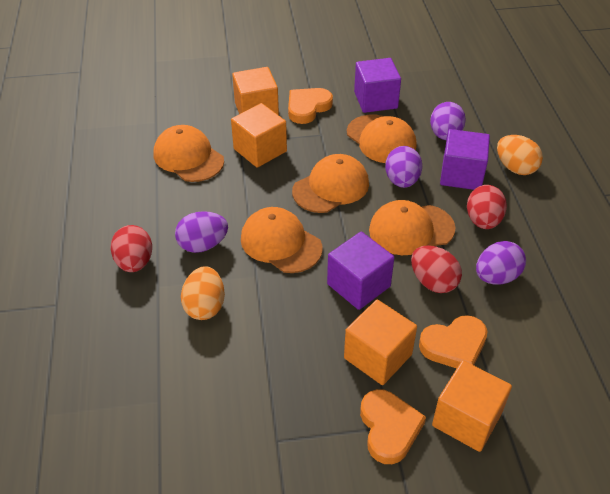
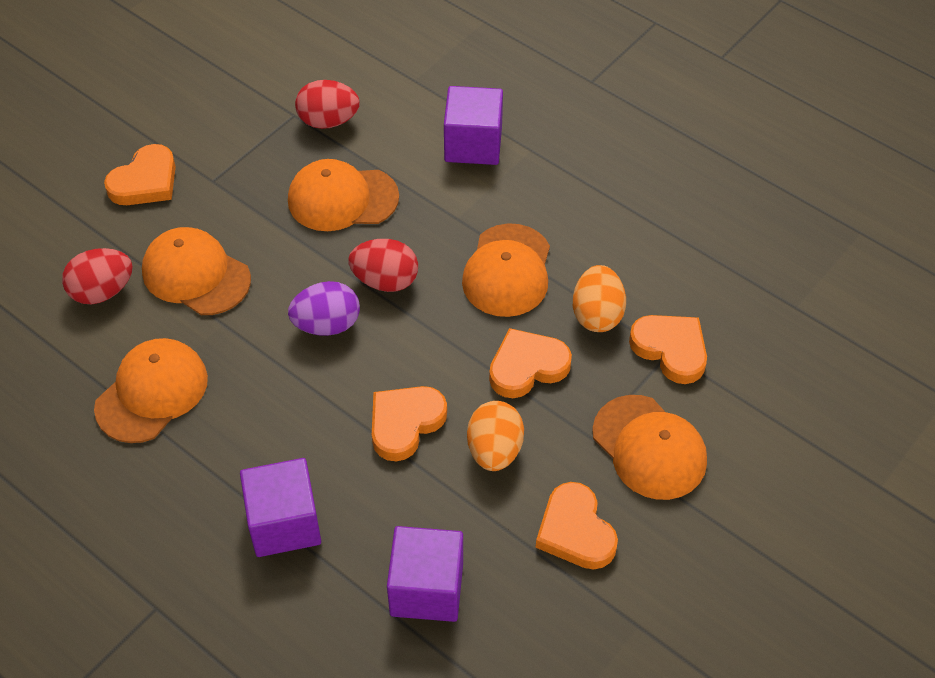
orange cube: [231,103,287,168] [232,67,279,115] [344,300,417,385] [432,360,512,452] = 4 -> none = 0
orange heart: [288,88,333,124] [360,389,426,464] [419,315,487,368] = 3 -> [104,144,176,205] [372,386,447,461] [489,328,572,398] [536,482,618,569] [629,315,707,384] = 5
purple egg: [175,211,228,253] [385,146,422,188] [430,102,465,140] [476,241,526,285] = 4 -> [288,281,360,336] = 1

